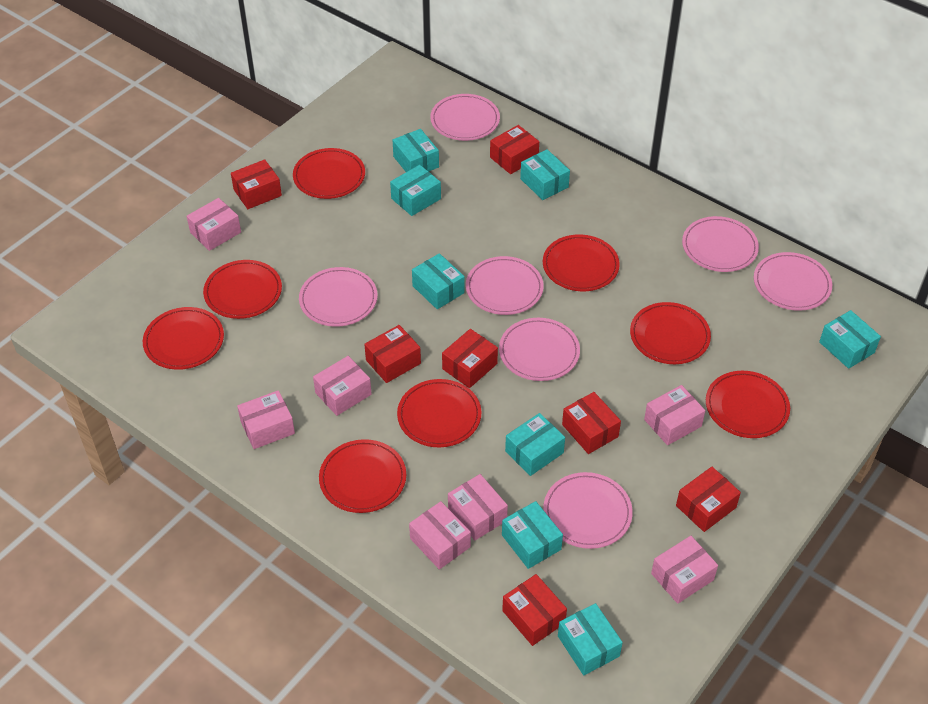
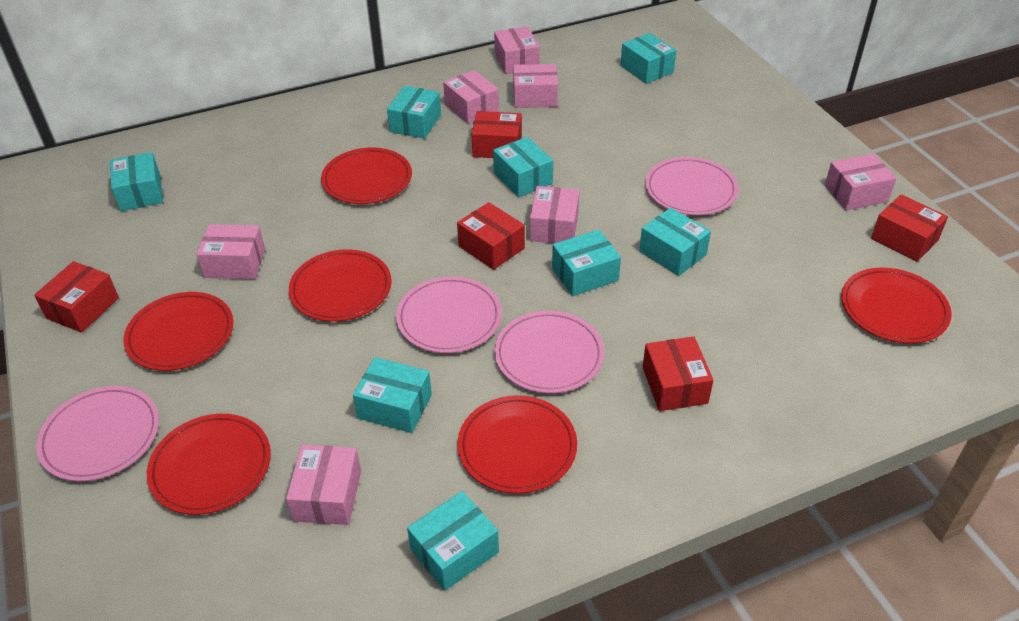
pink plate: [299,267,377,327] [430,94,500,141] [466,256,544,315] [499,318,580,381] [543,472,633,549] [682,216,759,272] [754,252,832,311] = 7 -> [36,386,159,481] [396,276,502,353] [494,311,604,393] [645,157,739,215] = 4
red box: [231,159,282,209] [364,325,421,383] [442,329,498,388] [490,125,539,174] [502,574,567,646] [562,392,621,454] [676,467,741,532] = 7 -> [34,261,119,333] [457,202,525,270] [471,111,522,158] [642,336,714,411] [871,194,948,262] = 5
red plate: [143,307,224,370] [203,260,282,319] [293,148,365,199] [319,439,406,513] [397,379,481,447] [543,234,620,291] [630,302,711,364] [706,371,790,438] = 8 -> [123,292,234,371] [147,414,271,515] [289,249,392,322] [321,148,412,204] [457,395,577,494] [841,268,952,343] = 6

